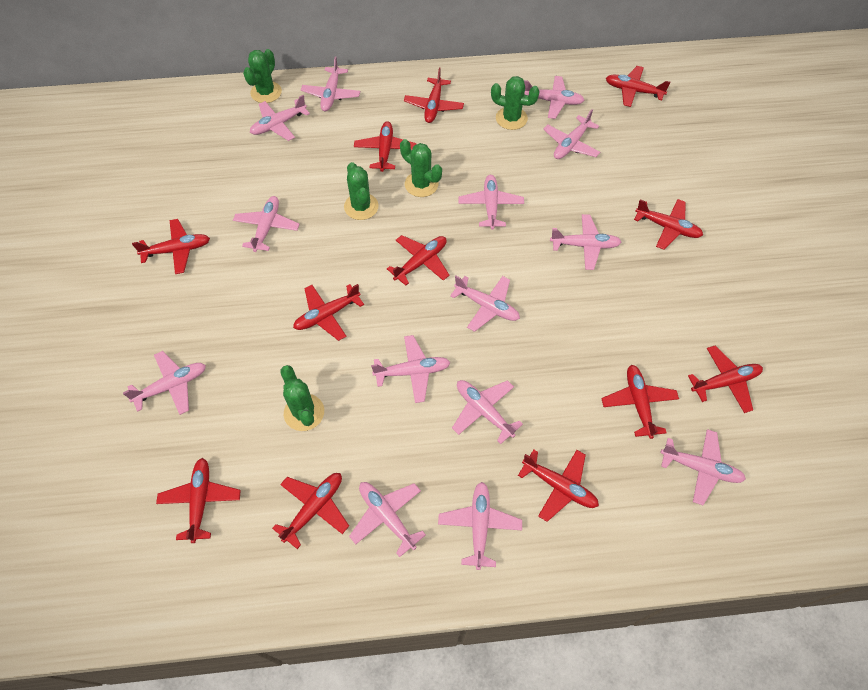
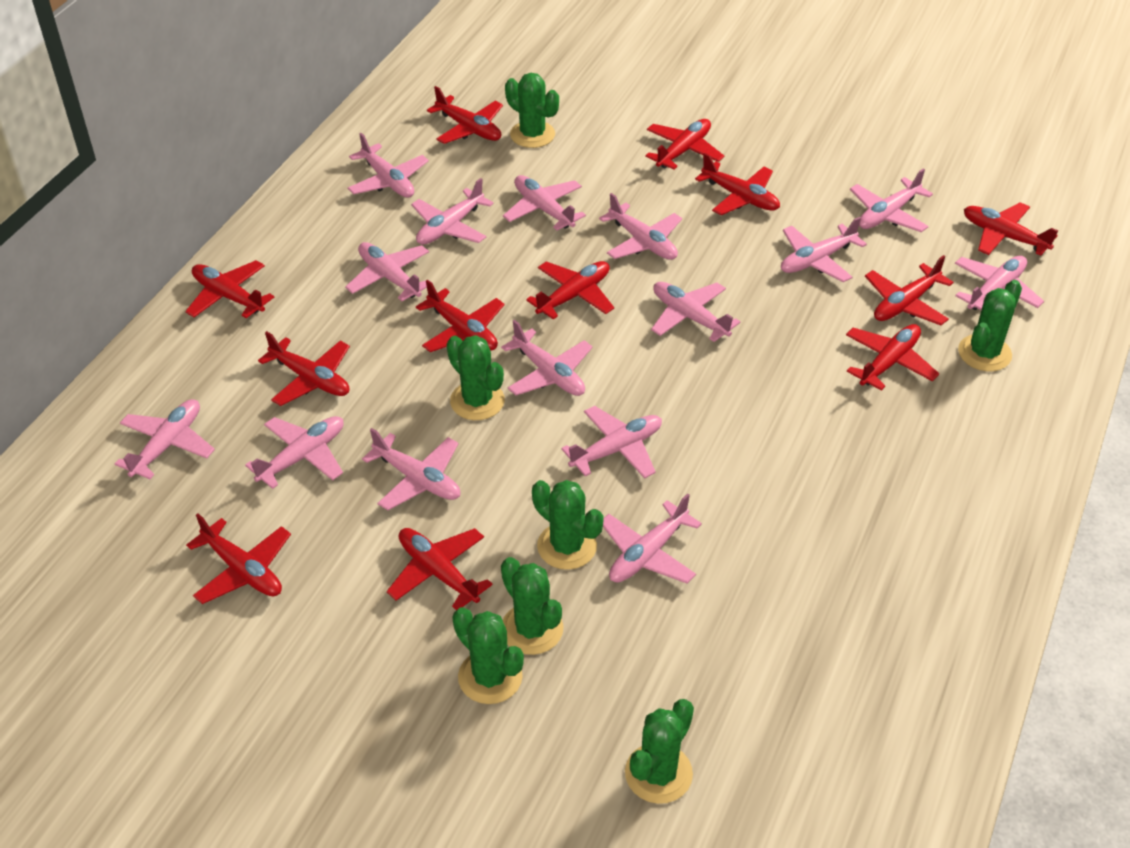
green cactus: [243,49,282,103] [280,365,324,431] [344,162,379,220] [400,139,442,197] [491,76,540,130] = 5 -> [447,335,505,420] [452,607,524,704] [501,557,563,655] [505,73,559,148] [532,480,604,570] [625,699,694,804] [958,280,1022,371] = 7
pink plane: [123,351,206,415] [233,196,300,252] [250,95,310,141] [301,56,360,111] [349,482,426,557] [371,335,451,403] [438,482,522,570] [450,276,520,332] [452,380,523,444] [458,175,524,230] [524,76,584,119] [543,109,600,159] [550,214,621,270] [660,429,746,505] = 14 -> [115,399,215,479] [245,416,344,489] [345,242,433,301] [348,133,429,198] [362,428,460,510] [411,178,494,245] [501,320,593,396] [503,175,586,231] [561,406,662,479] [599,193,682,260] [603,493,702,583] [651,282,740,342] [781,217,867,282] [850,168,933,232] [955,256,1044,310] = 15

